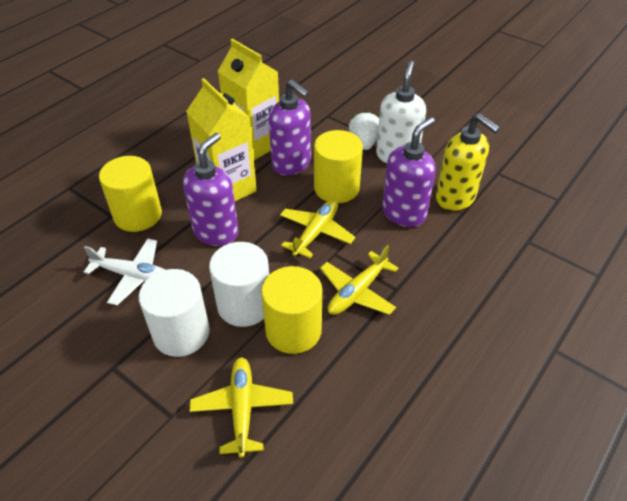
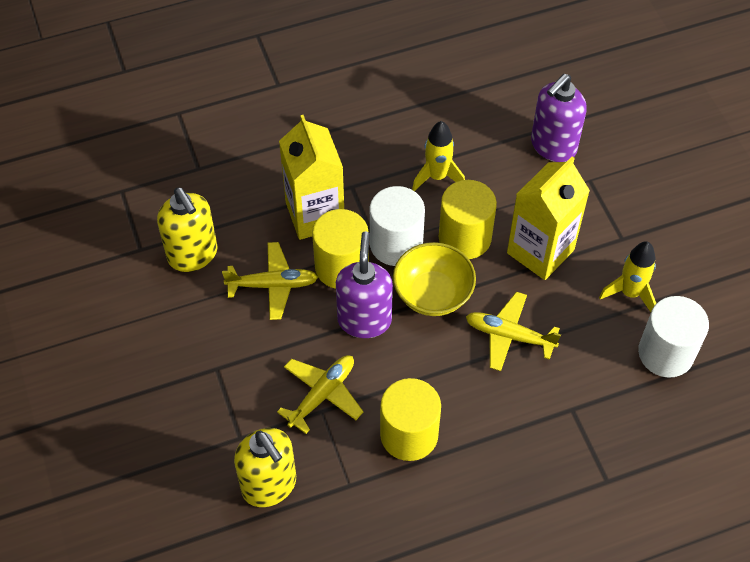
purple soap dispenser: [183,133,239,246] [269,80,311,175] [382,117,436,227] = 3 -> [336,231,393,338] [531,74,587,162] = 2
white plane: [84,238,165,305] = 1 -> none = 0
white soap dispenser: [376,61,426,163] = 1 -> none = 0
white strawberry: [349,111,380,150] = 1 -> none = 0
yellow bowl: none = 0 -> [393,242,476,316] = 1
yellow rocket: none = 0 -> [412,121,465,191] [599,241,656,312] = 2
yellow soap dispenser: [436,113,500,211] = 1 -> [157,187,218,272] [234,428,296,507] = 2

